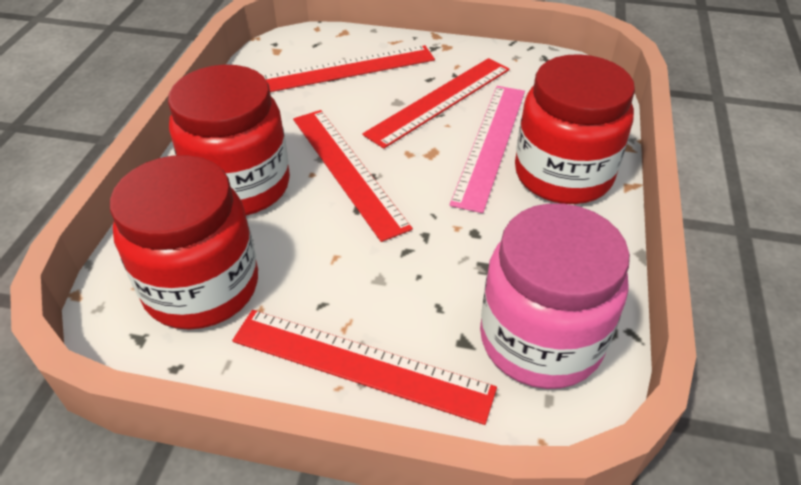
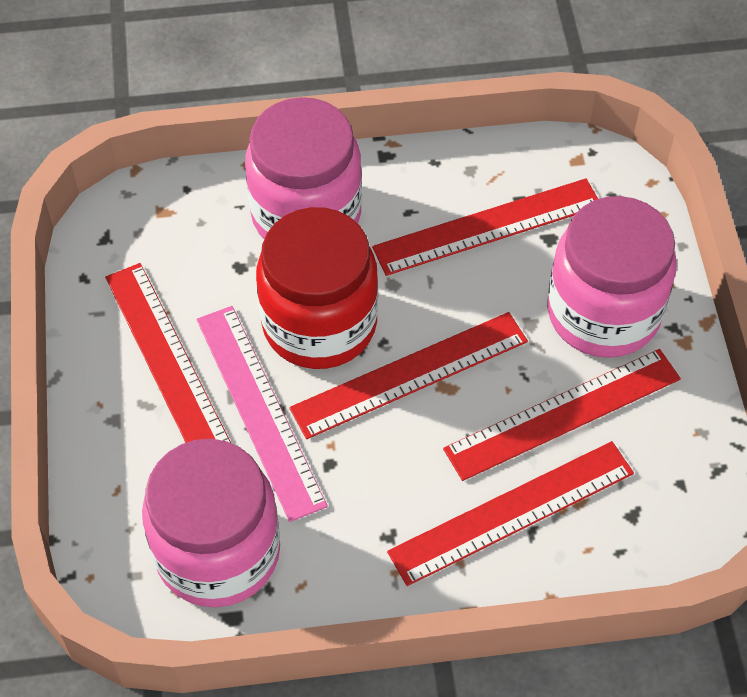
pink jar: [480,203,630,389] = 1 -> [142,439,280,607] [245,97,362,239] [547,196,676,358] = 3
red jar: [110,155,258,330] [168,64,290,215] [515,54,635,204] = 3 -> [256,207,378,369] = 1
red ruler: [232,310,497,425] [263,45,435,92] [293,110,413,242] [362,58,510,149] = 4 -> [105,263,231,443] [289,312,528,439] [372,178,598,276] [387,441,634,586] [443,349,681,481] = 5

